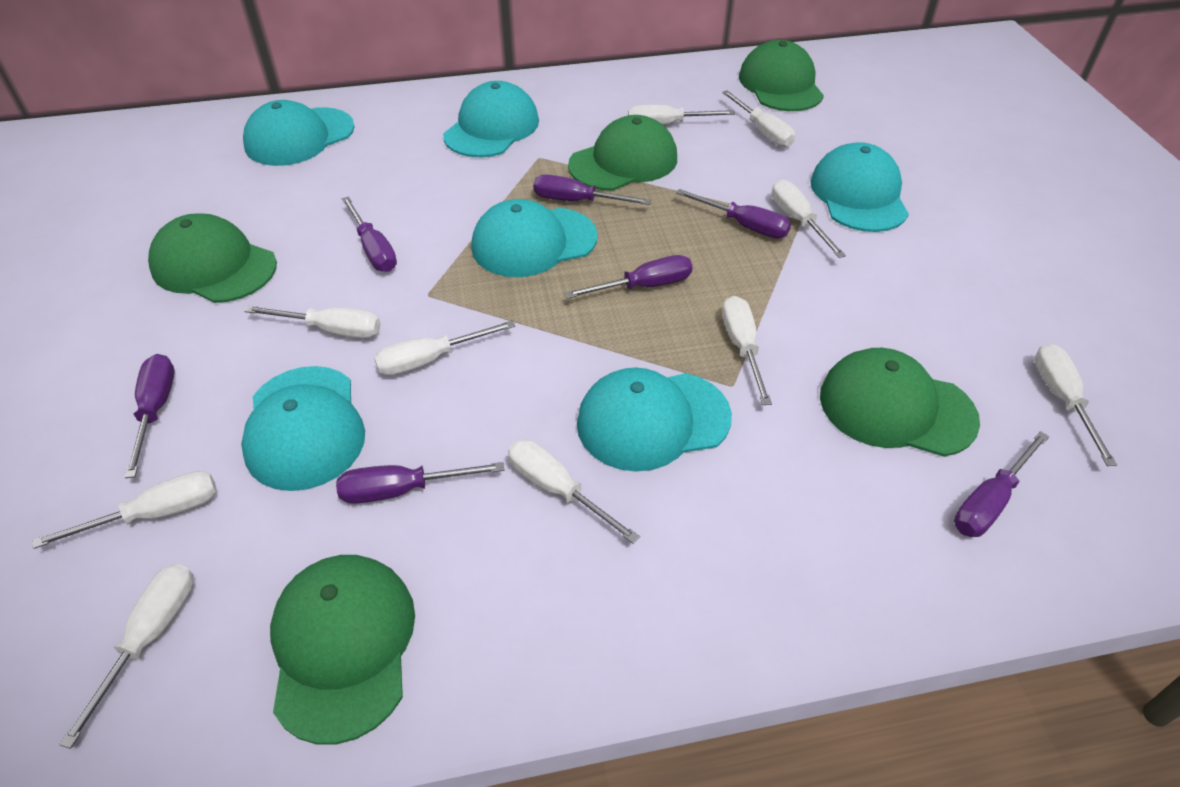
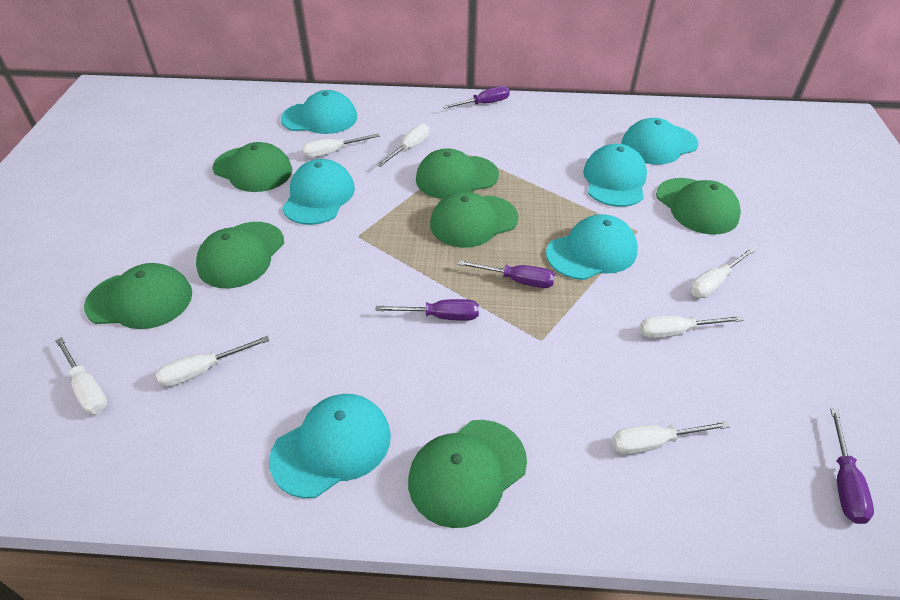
green cap: [148,213,277,303] [270,555,415,744] [568,115,677,191] [739,40,824,111] [820,348,980,457] = 5 -> [84,263,192,329] [196,222,284,288] [212,142,292,192] [408,420,527,528] [416,148,499,199] [430,192,518,248] [656,178,741,235] = 7
purple screwdriver: [124,354,175,478] [336,462,504,504] [342,196,397,272] [533,175,651,205] [565,255,693,299] [676,189,791,238] [954,431,1049,537] = 7 -> [375,299,479,321] [443,86,510,109] [458,260,555,288] [830,409,874,524] = 4
white screwdriver: [33,471,217,549] [59,564,194,749] [244,306,381,339] [374,320,515,376] [508,440,640,544] [628,105,735,125] [722,90,795,147] [722,296,772,405] [772,180,846,258] [1034,343,1117,466] = 10 -> [55,337,108,414] [156,336,270,387] [302,133,380,158] [377,124,429,167] [612,421,730,455] [639,315,743,339] [690,248,755,298] = 7

